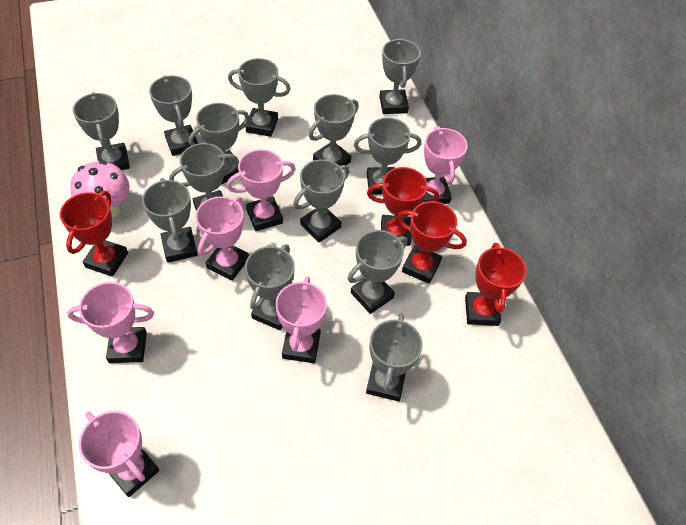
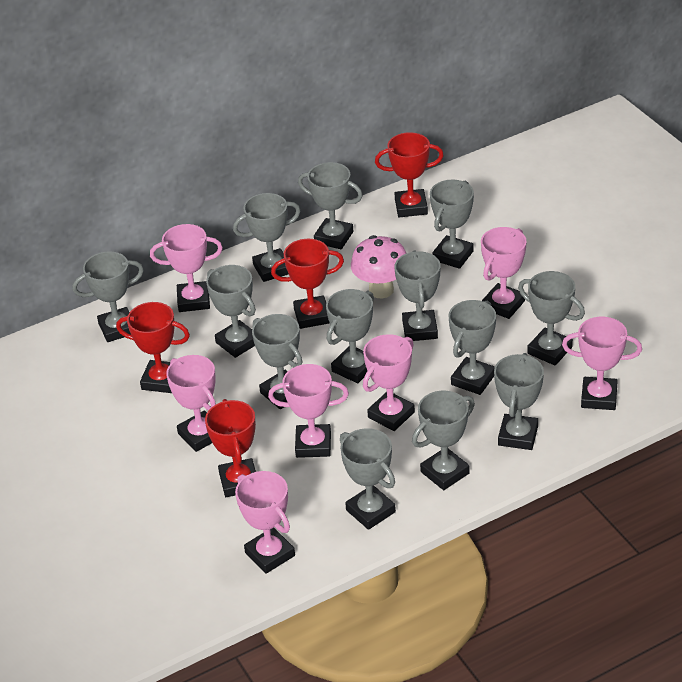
pink trophy: [67,282,154,363] [79,411,160,497] [196,196,249,281] [227,149,296,231] [275,276,327,363] [422,126,468,204] = 6 -> [150,224,223,312] [166,355,216,452] [235,471,295,574] [268,364,349,458] [363,334,415,431] [481,227,526,319] [562,317,642,410] = 7

